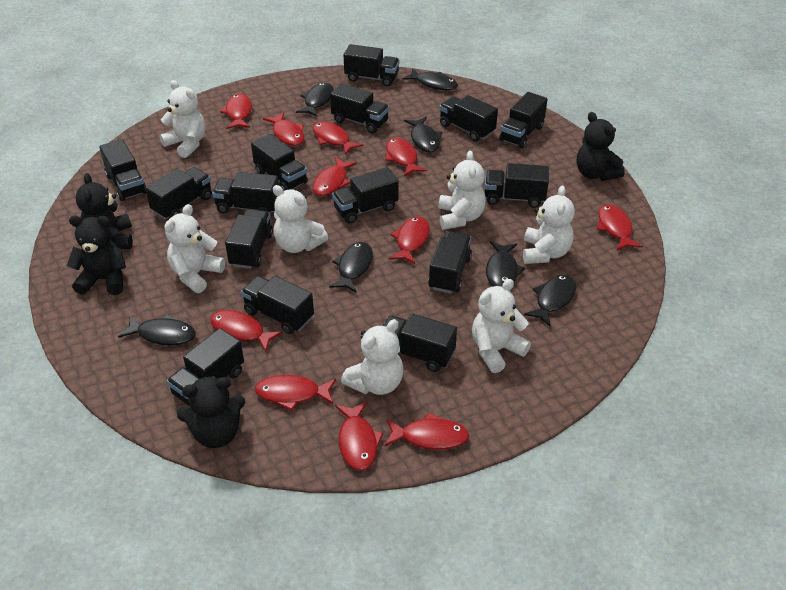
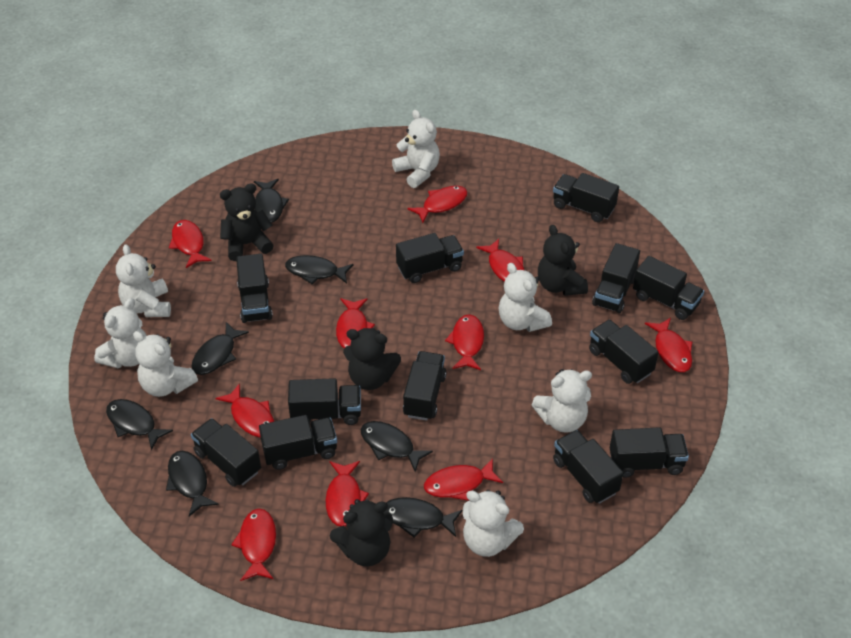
black truck: [99,139,147,201] [145,167,212,219] [167,328,244,406] [212,172,279,213] [225,209,273,269] [241,276,314,334] [251,134,308,191] [330,83,389,133] [332,167,399,224] [344,44,400,86] [383,313,457,372] [428,231,472,294] [439,95,498,142] [485,163,549,208] [499,92,548,148] = 15 -> [191,418,261,487] [236,254,273,323] [259,415,337,470] [288,378,361,425] [396,233,464,283] [403,351,447,421] [553,173,619,222] [553,430,624,504] [589,320,659,384] [592,243,640,313] [610,427,689,478] [633,256,704,320] = 12
red fish: [210,310,283,352] [220,94,252,129] [255,375,336,411] [263,112,305,146] [312,121,363,155] [312,157,357,196] [335,402,384,470] [385,137,427,176] [385,412,470,450] [389,217,430,264] [597,204,643,251] = 11 -> [169,220,212,268] [215,383,274,437] [231,509,276,581] [326,461,369,526] [336,298,375,348] [408,186,467,223] [424,458,503,501] [445,314,484,370] [476,239,524,282] [645,318,692,372] = 10

